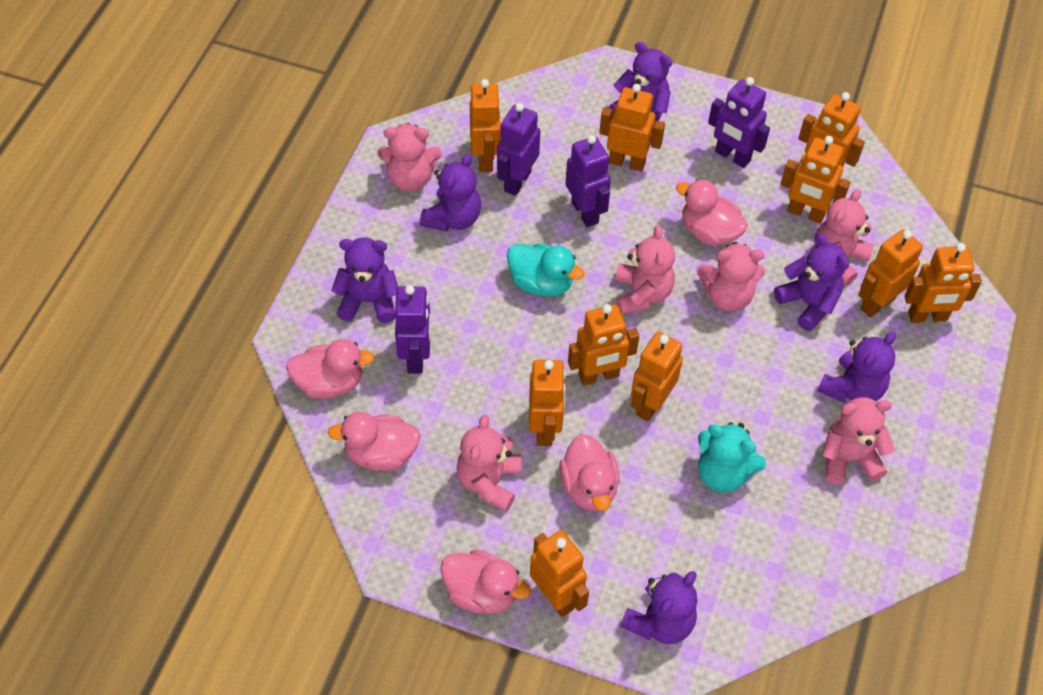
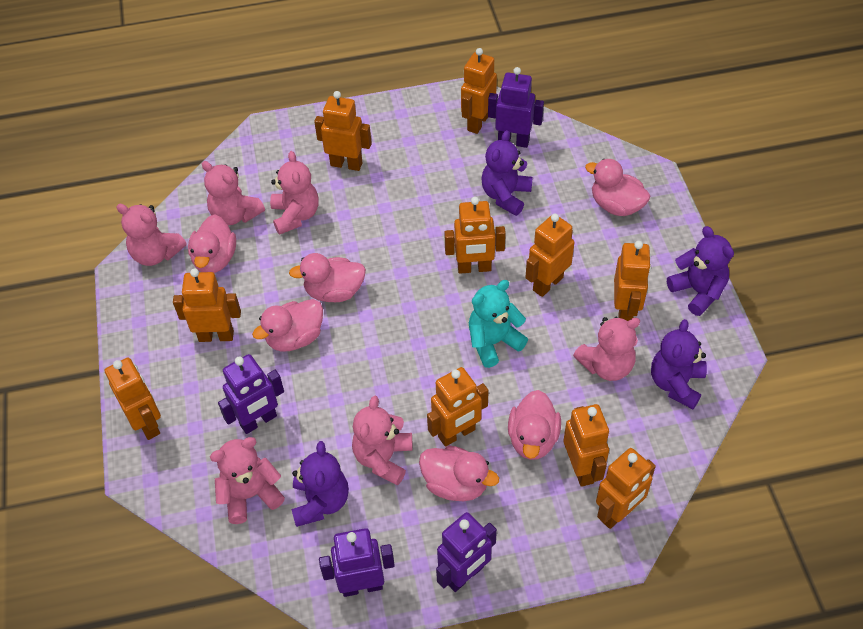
pink duck: [286,339,375,399] [328,412,421,471] [440,549,531,614] [559,434,620,511] [676,179,748,246] = 5 -> [188,214,236,273] [252,299,323,352] [289,253,366,302] [419,445,499,501] [508,390,561,460] [585,159,650,216] = 6
purple teddy bear: [331,237,398,323] [420,154,481,232] [609,42,673,122] [620,571,698,644] [774,233,849,331] [817,332,896,403] = 6 -> [291,441,349,527] [481,130,533,216] [651,319,707,409] [667,226,734,316] = 4
turquoise duck: [507,243,585,297] = 1 -> none = 0

